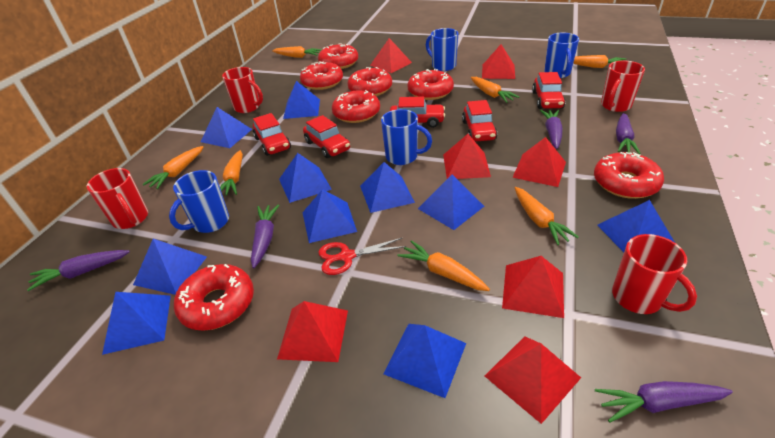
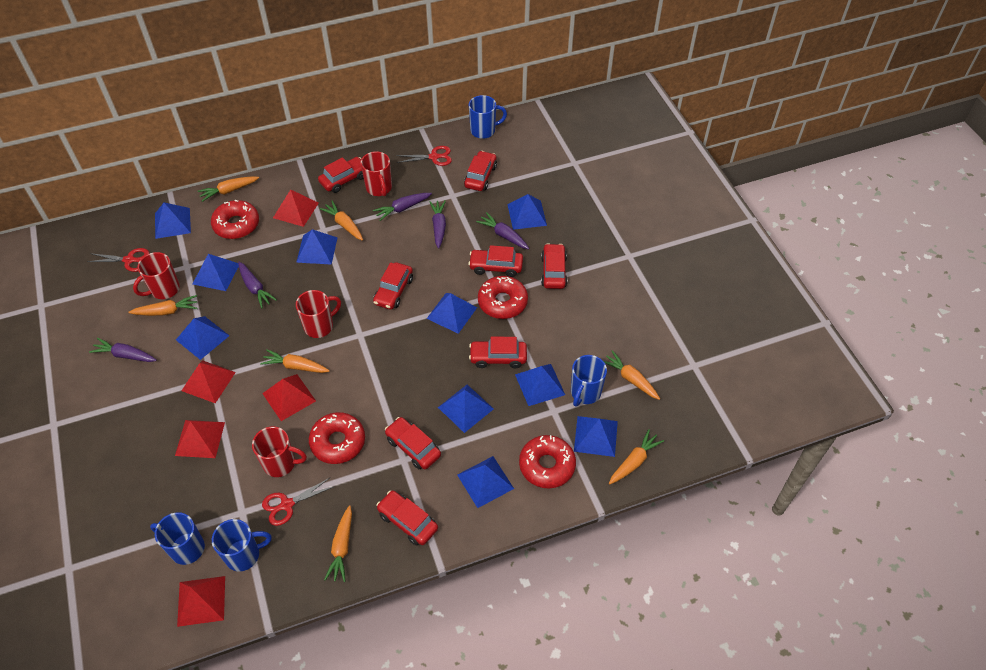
red car: [253,113,291,156] [303,115,350,158] [390,97,445,128] [462,100,497,141] [532,72,565,109] = 5 -> [318,157,364,193] [373,262,413,309] [376,490,438,545] [385,417,441,469] [464,151,497,191] [468,245,523,277] [469,337,527,368] [541,243,568,289] = 8
red donut: [174,264,254,330] [300,61,343,90] [318,44,358,69] [332,90,380,123] [347,67,392,96] [407,69,454,100] [594,152,664,199] = 7 -> [211,200,259,239] [309,412,365,464] [478,276,528,319] [519,435,576,488] = 4
red pyramid: [277,301,348,362] [370,38,412,73] [443,134,491,179] [482,44,515,79] [485,336,581,424] [502,256,564,318] [512,137,566,187] = 7 -> [175,420,225,458] [177,576,225,627] [182,360,236,403] [262,374,316,421] [273,189,319,227] = 5
red scissors: [318,238,406,275] = 1 -> [87,248,150,272] [262,478,335,526] [396,146,452,166] = 3

